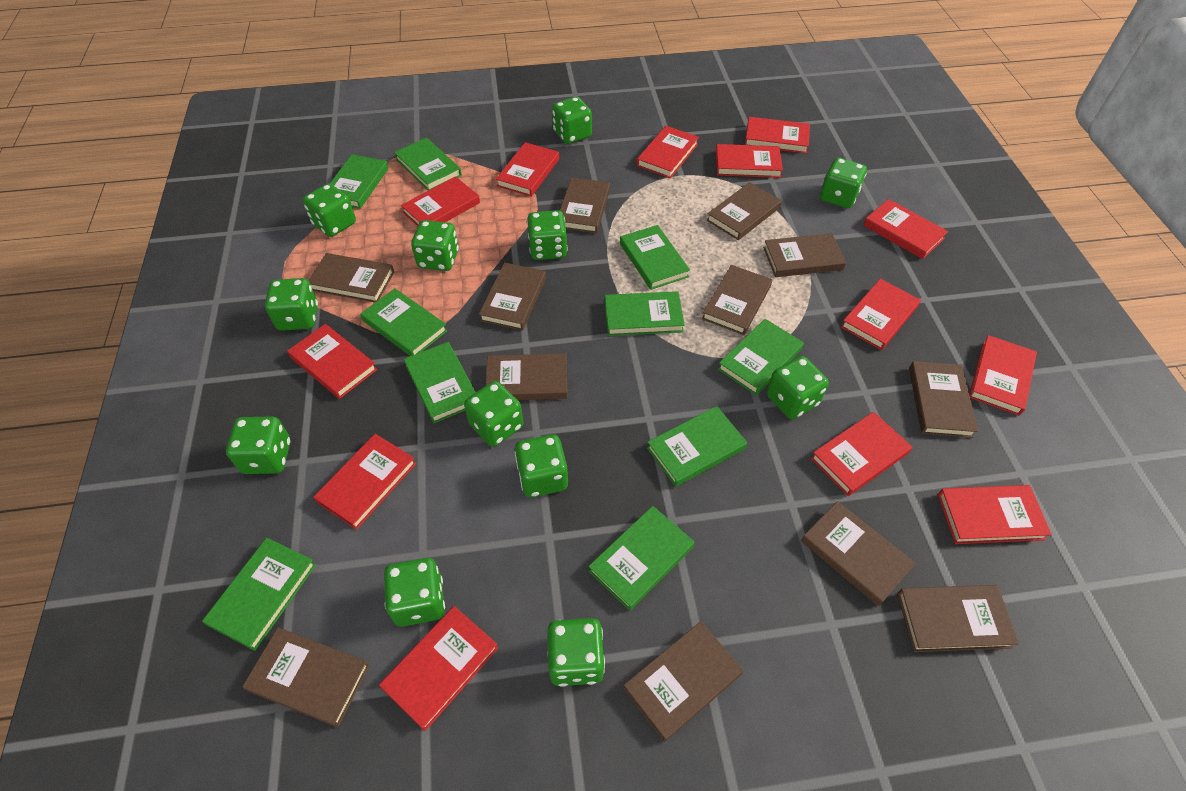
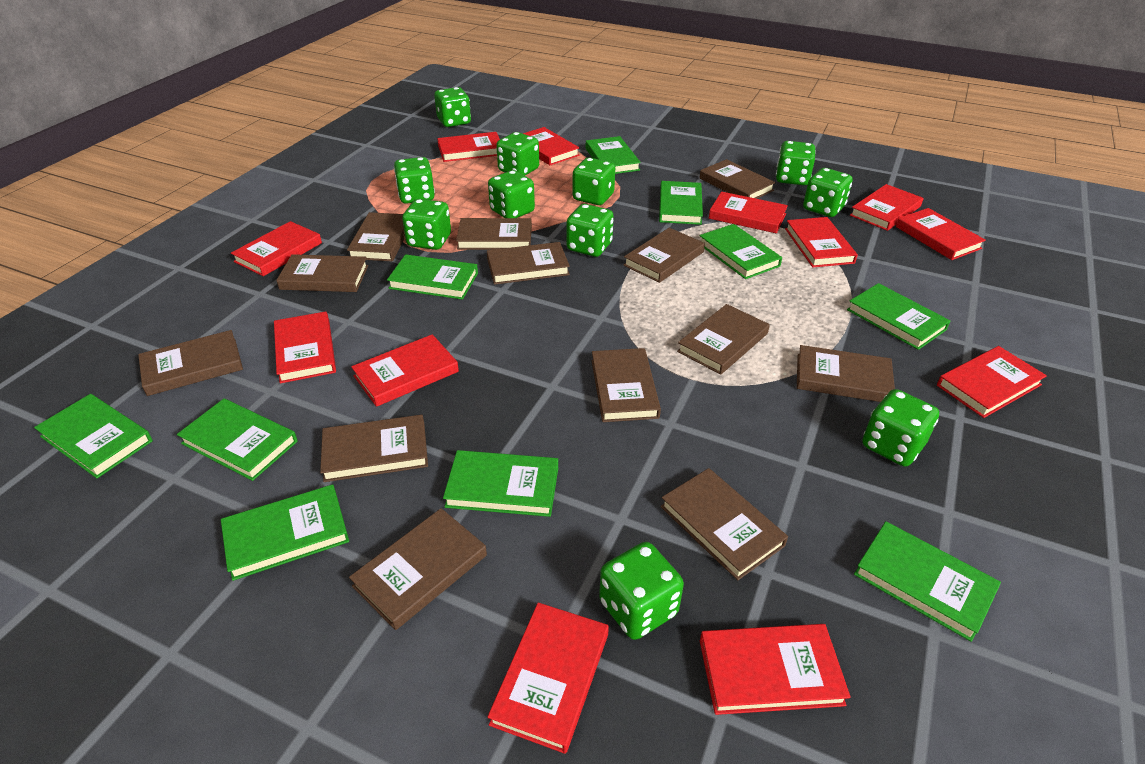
brown book: [242,627,370,727] [308,253,394,302] [479,263,546,331] [486,353,568,400] [560,177,610,233] [623,621,743,742] [702,265,772,335] [707,182,781,240] [763,233,846,277] [801,501,916,606] [897,585,1019,652] [909,361,978,438] = 12 -> [138,330,243,396] [276,254,368,292] [320,415,428,482] [347,212,405,261] [349,508,487,630] [456,218,532,250] [487,242,570,285] [591,348,661,422] [624,228,705,283] [661,468,788,580] [677,304,770,375] [699,159,776,199] [797,345,895,402] = 13
green dice: [226,416,290,474] [265,278,318,331] [303,183,356,237] [384,558,445,627] [411,220,459,271] [464,381,523,447] [515,434,568,498] [527,210,568,260] [547,618,605,687] [552,97,592,144] [767,356,829,419] [820,158,867,208] = 12 -> [394,157,435,204] [402,199,451,250] [434,87,471,127] [488,170,535,218] [496,132,539,176] [566,204,614,257] [573,158,615,205] [599,542,684,640] [776,141,816,185] [803,168,853,217] [862,389,939,466] = 11
red book: [287,324,377,399] [313,434,416,530] [379,606,498,731] [401,176,480,226] [496,142,559,197] [637,126,699,178] [715,144,783,178] [745,117,810,154] [811,412,912,496] [841,279,921,350] [863,199,948,259] [938,485,1052,544] [969,335,1037,416] = 13 -> [231,221,322,276] [274,312,336,383] [351,334,459,407] [437,132,500,162] [487,603,609,754] [523,127,580,165] [700,624,851,715] [709,192,788,233] [785,217,858,267] [850,184,923,231] [896,208,986,260] [937,346,1047,418] = 12

